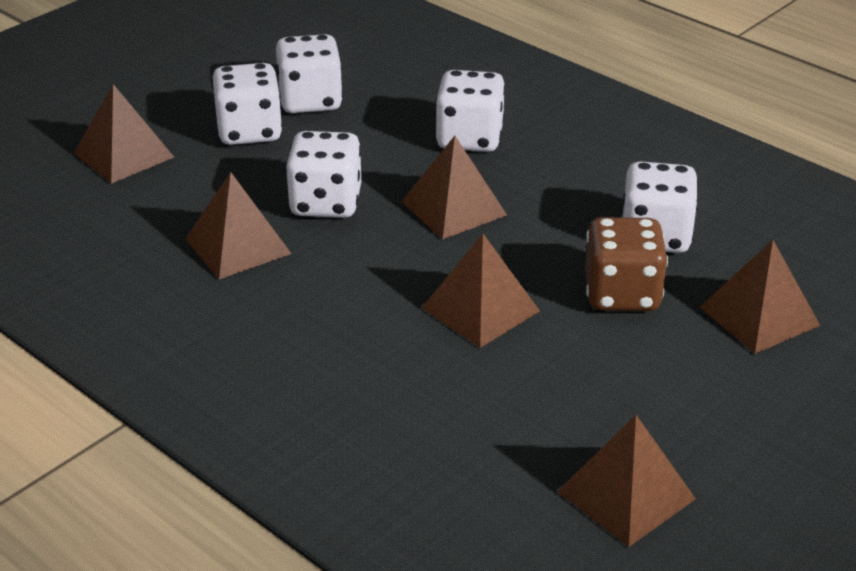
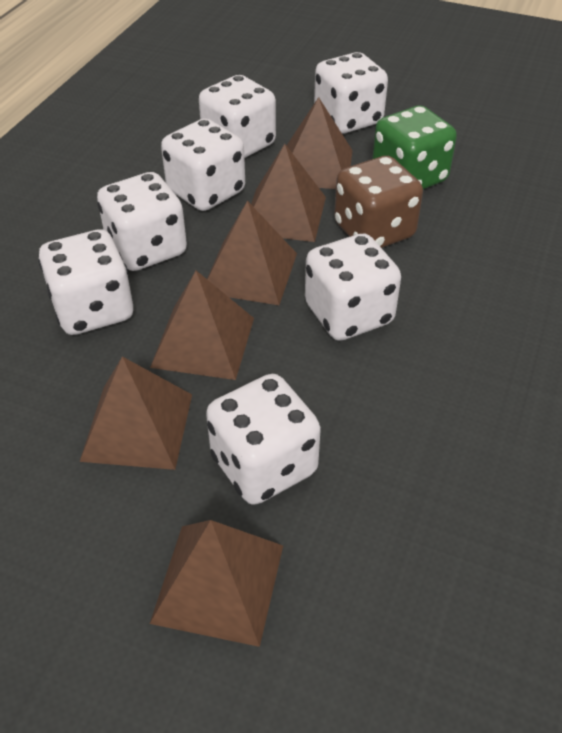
green dice: none = 0 -> [372,106,457,189] = 1
white dice: [212,63,283,145] [276,34,343,113] [285,131,361,218] [435,70,506,152] [621,161,698,253] = 5 -> [38,230,133,335] [97,172,187,271] [161,119,245,211] [199,75,276,158] [206,374,321,505] [305,234,401,341] [314,52,388,133] = 7

